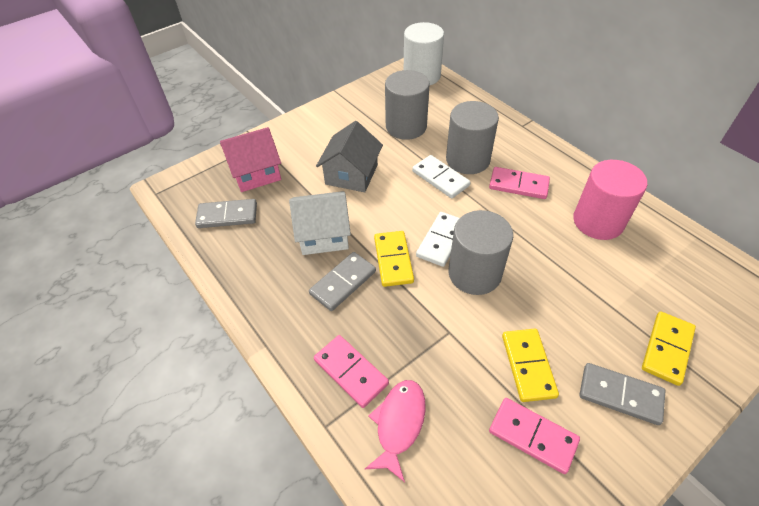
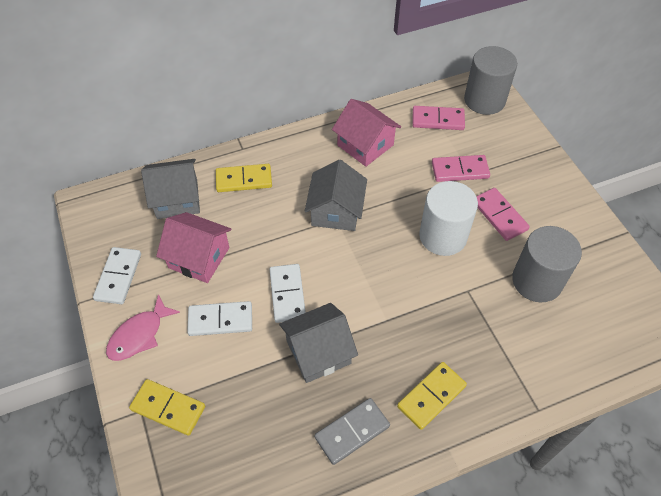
grey cylinder: [385,70,430,140] [446,101,499,174] [448,210,513,295] = 3 -> [464,46,517,115] [512,226,582,303] = 2
grey domino: [195,199,257,228] [309,252,376,311] [579,363,665,425] = 3 -> [315,398,390,465] = 1
grey house: [316,121,383,192] = 1 -> [141,159,200,219] [279,303,358,383] [304,160,367,231] = 3
pink cylinder: [573,160,647,240] = 1 -> none = 0
pink house: [220,127,281,192] = 1 -> [156,212,232,283] [332,99,401,167] = 2
white domino: [412,155,471,198] [416,212,459,267] = 2 -> [93,247,141,304] [187,301,252,336] [270,264,306,323] = 3
white house: [289,191,351,255] = 1 -> none = 0

